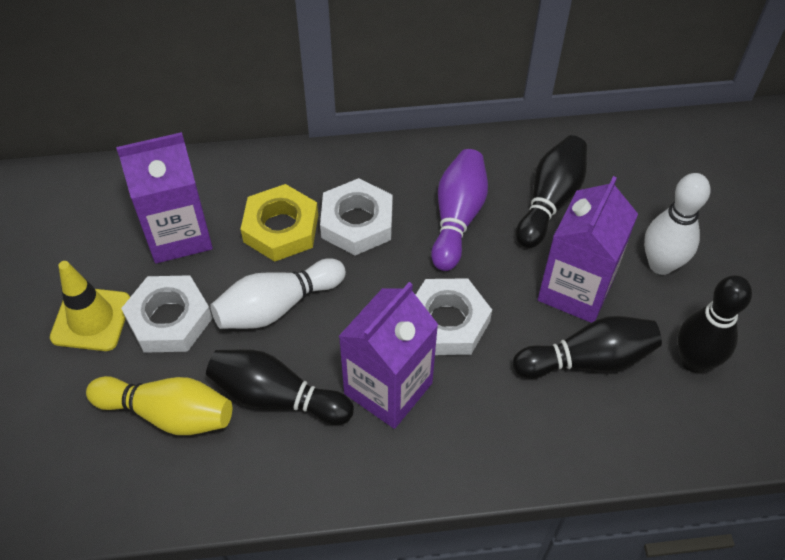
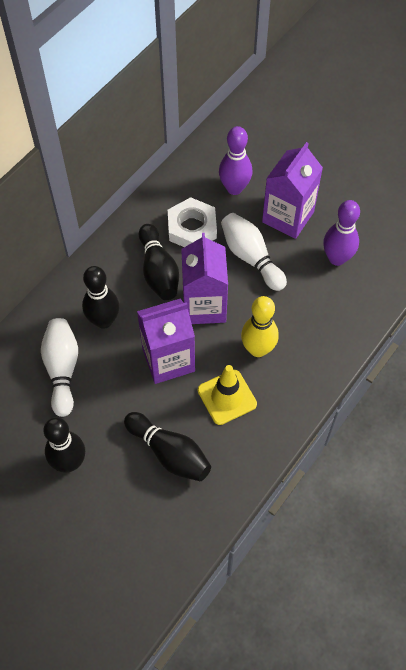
purple bowling pin: [431,149,488,271] = 1 -> [219,126,252,195] [323,200,360,266] = 2
white nut: [121,275,212,353] [320,178,393,255] [416,278,492,355] = 3 -> [168,197,217,247] = 1
yellow nut: [241,184,318,262] = 1 -> none = 0

